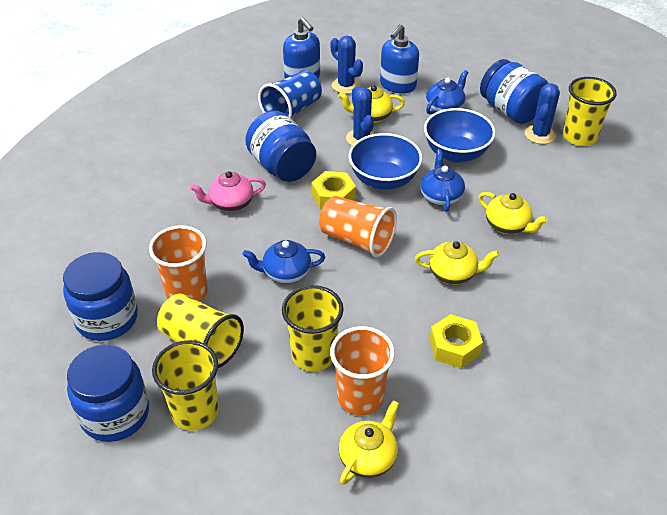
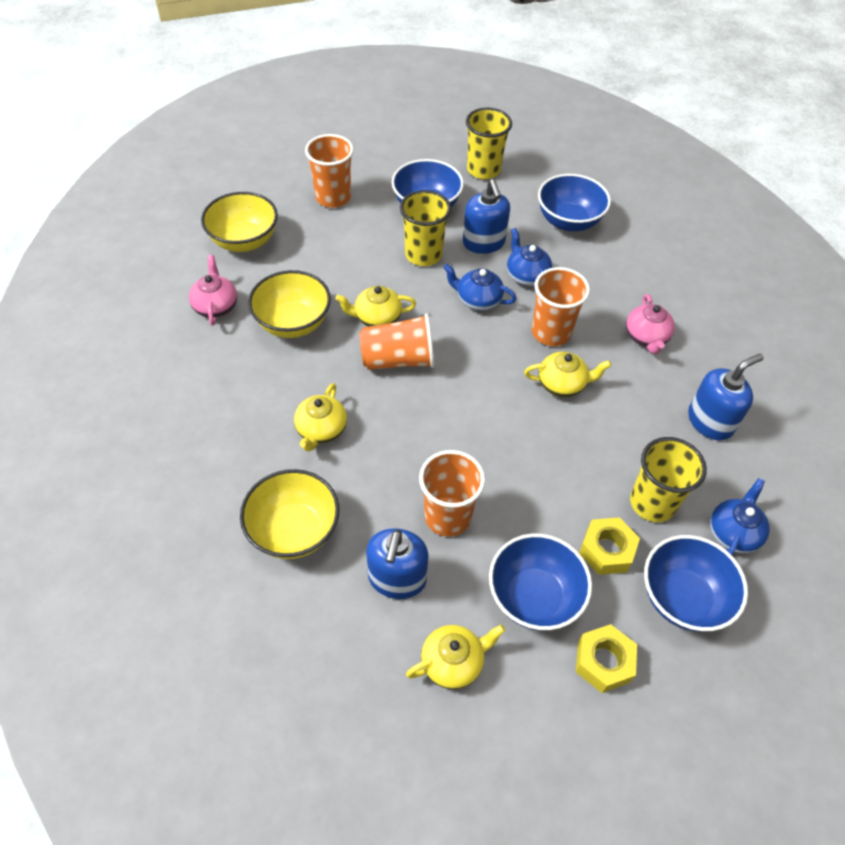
blue bowl: [349,133,422,190] [424,108,496,162] = 2 -> [392,159,464,207] [489,534,592,630] [538,174,611,231] [644,535,748,632] = 4
blue cactus: [330,36,363,94] [346,86,375,146] [525,83,560,144] = 3 -> none = 0
blue cup: [258,70,322,118] = 1 -> none = 0
blue jar: [63,252,138,341] [67,344,149,442] [245,111,316,182] [480,59,548,124] = 4 -> none = 0
blue soap dispenser: [283,17,320,78] [380,24,419,94] = 2 -> [366,528,429,599] [463,179,510,254] [688,353,764,440] = 3
orange cup: [149,225,208,302] [319,196,397,257] [330,326,395,415] = 3 -> [305,134,354,208] [359,313,435,370] [419,450,485,537] [532,267,590,346] = 4
pink teapot: [190,171,266,212] = 1 -> [189,255,237,326] [626,294,675,354] = 2
yellow bowl: none = 0 -> [201,192,278,252] [240,469,339,559] [248,270,331,338] = 3
yellow cup: [152,340,219,431] [157,294,244,368] [282,285,344,372] [563,77,617,146] = 4 -> [400,190,451,266] [466,108,512,179] [630,437,707,522] = 3

